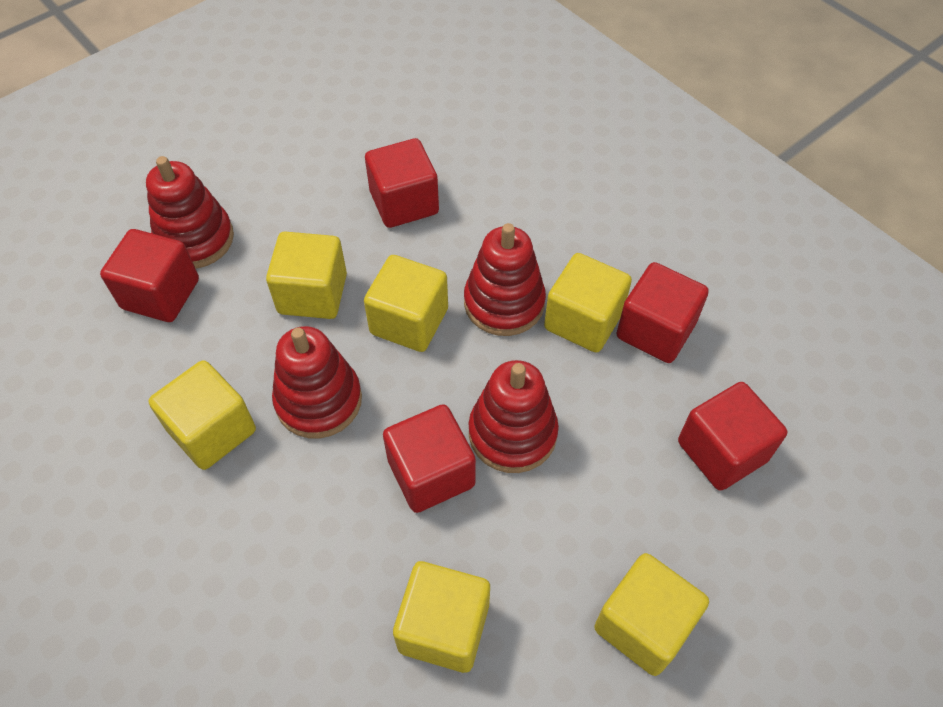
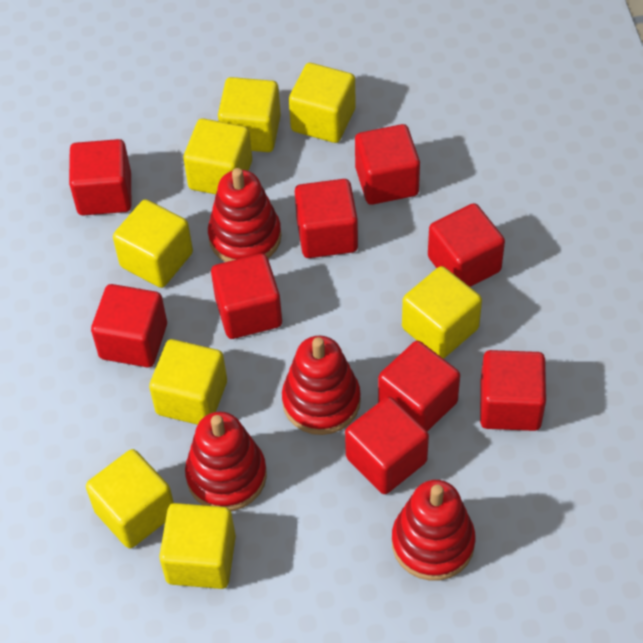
red cube: [100,229,199,322] [365,138,439,228] [383,404,476,513] [616,262,709,363] [678,382,787,491] = 5 -> [69,139,132,215] [91,284,167,368] [211,254,282,339] [295,179,358,258] [345,397,429,494] [355,124,420,205] [378,341,460,431] [428,203,505,287] [480,350,546,431] = 9
yellow cube: [149,360,256,470] [266,232,347,319] [364,255,448,352] [393,561,490,673] [544,253,632,353] [594,553,709,676] = 6 -> [86,449,174,548] [113,199,193,288] [149,339,227,425] [159,503,236,589] [183,118,252,194] [218,77,281,152] [289,63,356,143] [402,266,482,359] = 8

